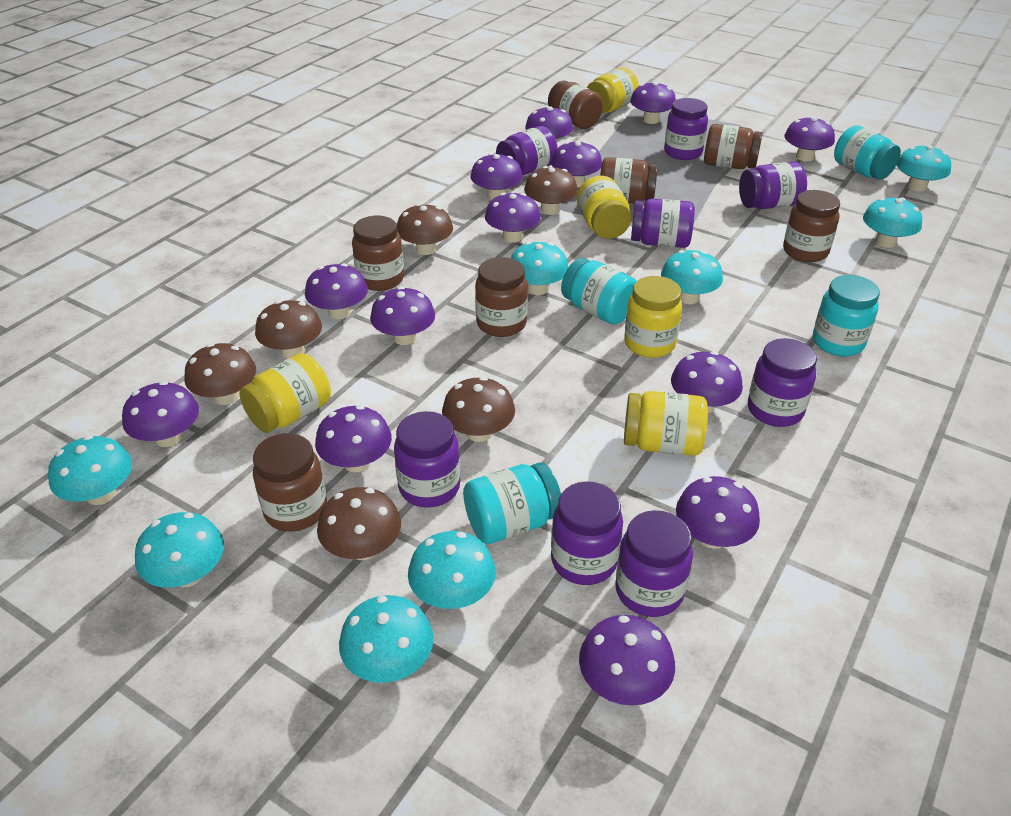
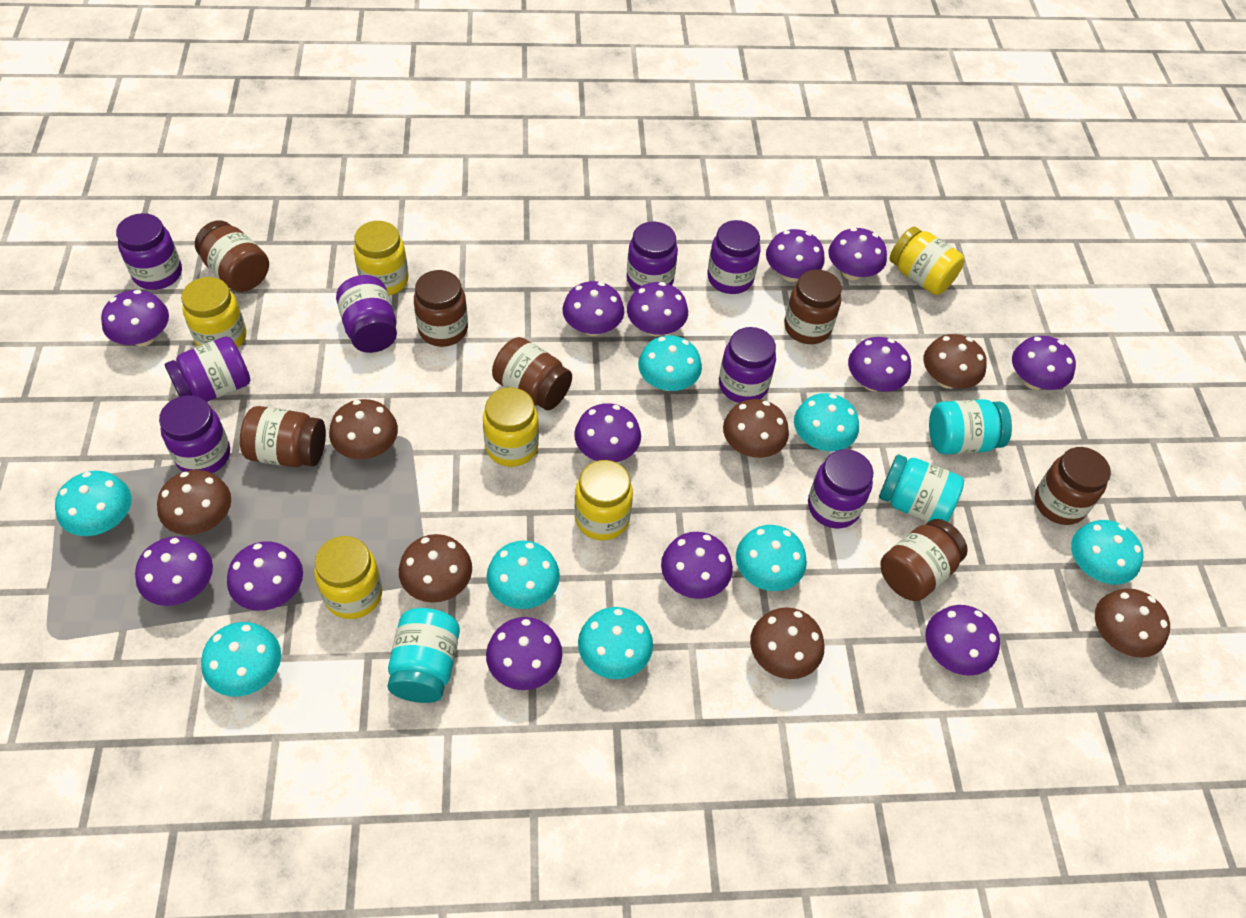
brown mushroom: [185,343,256,405] [255,300,322,358] [317,487,401,560] [397,203,453,255] [442,377,515,442] [524,166,578,215] = 6 -> [157,470,231,535] [329,399,398,459] [399,534,472,603] [723,399,789,458] [750,607,824,679] [924,334,987,389] [1095,588,1170,658] = 7
turquoise jar: [463,462,561,544] [561,258,637,324] [813,275,880,356] [834,125,901,180] = 4 -> [387,608,460,703] [879,454,964,522] [929,399,1012,454] = 3
yellow jar: [239,353,331,433] [577,175,631,239] [587,67,639,114] [624,276,682,358] [624,391,708,456] = 5 -> [181,277,246,348] [314,536,383,619] [354,221,409,296] [483,387,539,467] [575,460,633,540] [890,227,965,295] = 6

